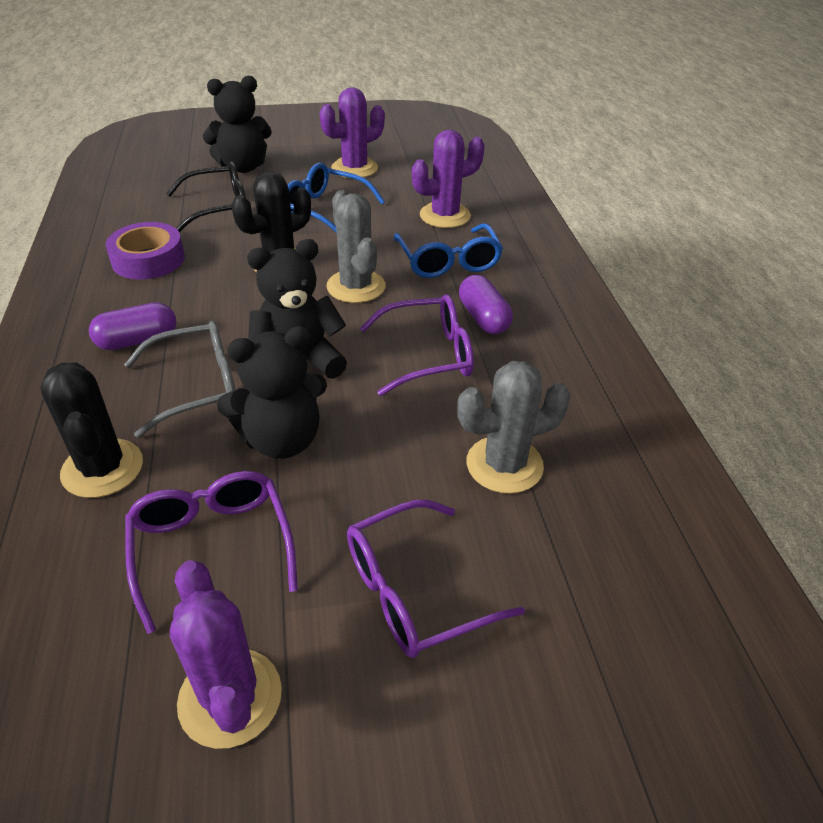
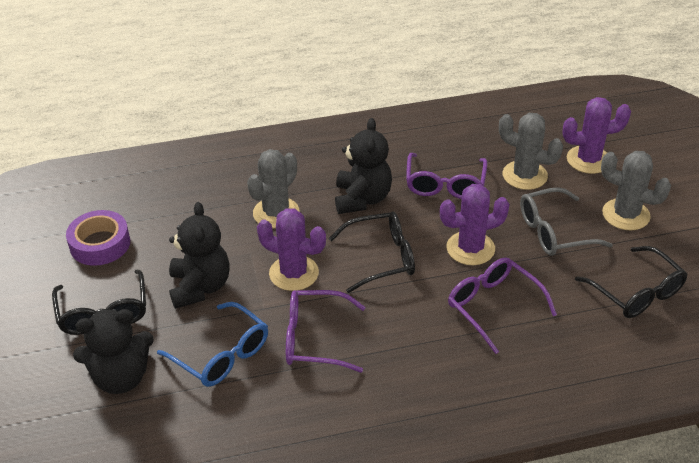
black cactus: [40,363,143,498] [232,171,311,273] = 2 -> none = 0
black glasses: [166,161,246,232] = 1 -> [52,269,146,335] [329,211,415,293] [575,246,687,318] = 3
blue glasses: [288,163,385,233] [394,223,503,278] = 2 -> [157,302,268,387] = 1
grey cactus: [326,190,385,303] [457,361,571,494] = 2 -> [247,149,299,229] [499,113,563,190] [601,151,671,230] = 3
purple capsule: [89,302,177,350] [459,275,513,334] = 2 -> none = 0

